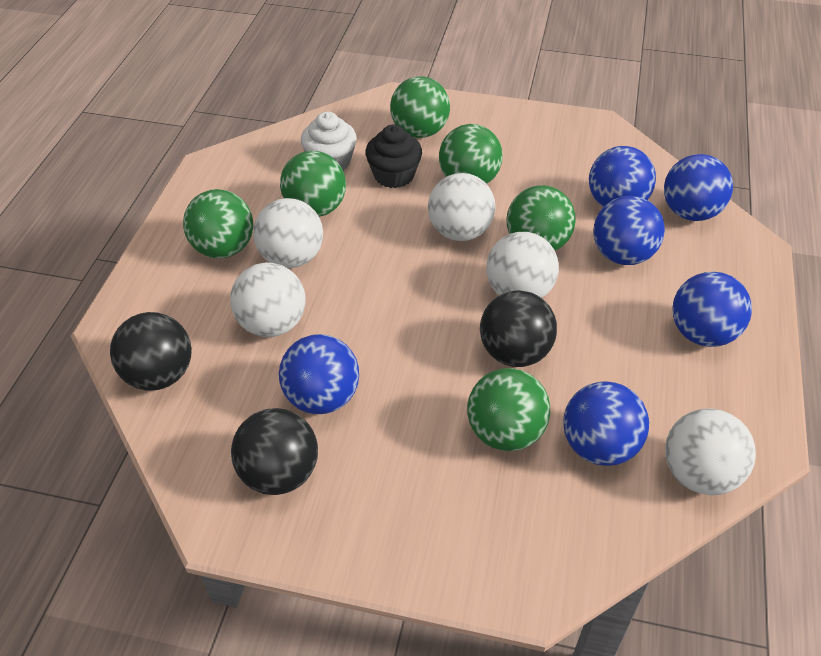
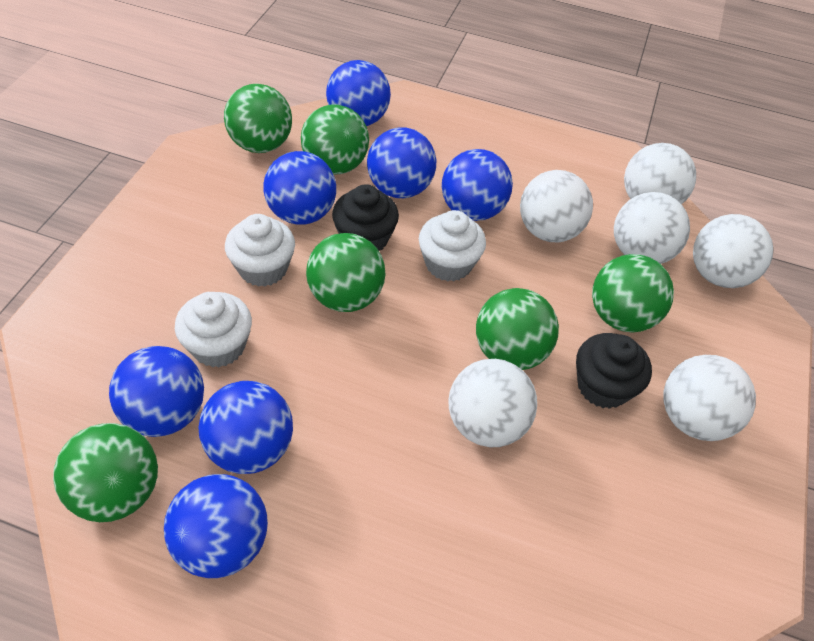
black ball: [110,312,192,390] [231,408,318,495] [480,290,557,367] = 3 -> none = 0
black cupcake: [365,125,422,188] = 1 -> [332,184,399,250] [576,333,652,409] = 2
blue ball: [279,334,359,414] [563,381,649,466] [589,146,656,207] [593,196,665,265] [664,154,733,221] [672,272,752,347] = 6 -> [109,346,204,437] [164,474,268,578] [198,381,293,474] [263,151,336,225] [326,60,391,126] [367,127,436,198] [442,149,513,221] = 7
white ball: [230,263,306,337] [253,198,323,268] [428,173,495,241] [486,232,559,298] [665,409,756,495] = 5 -> [448,359,537,447] [520,170,593,242] [614,192,690,264] [624,143,696,205] [663,355,756,441] [693,214,773,288] = 6
white cupcake: [301,112,357,171] = 1 -> [175,292,252,367] [225,214,295,287] [419,210,486,282] = 3

